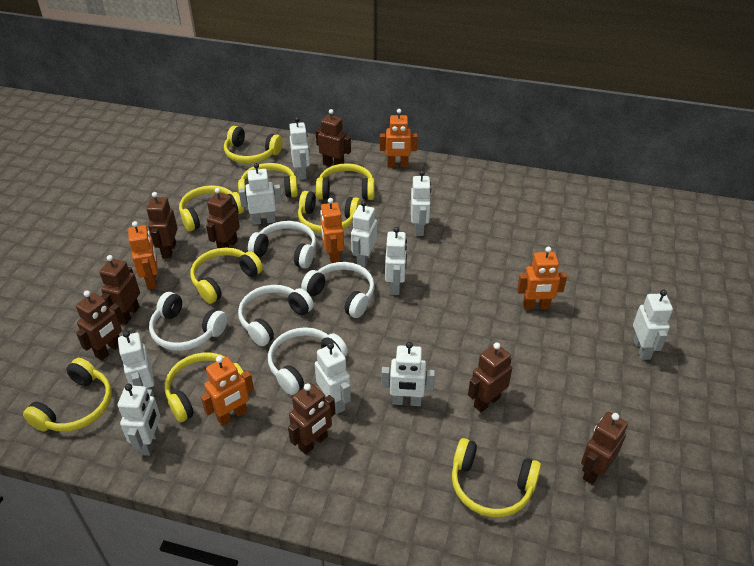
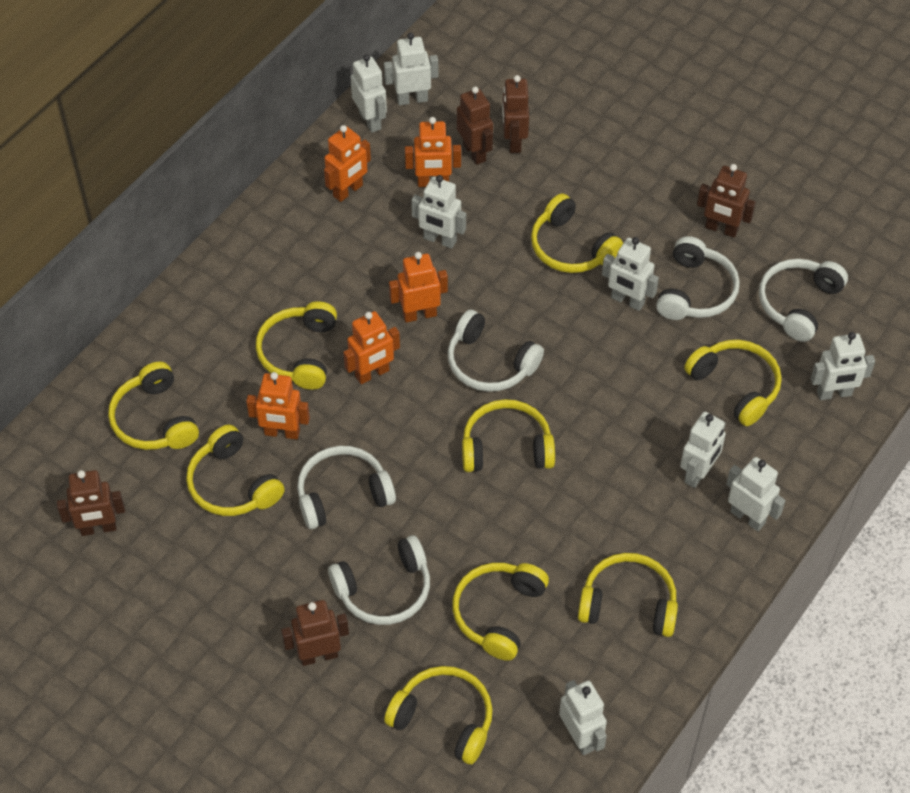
brown robot: [76,291,124,361] [99,255,140,324] [146,192,178,259] [206,188,240,248] [288,383,335,455] [316,109,351,167] [468,343,512,412] [581,412,628,485] = 8 -> [57,470,125,536] [281,600,349,666] [457,87,493,165] [502,75,529,153] [697,164,756,238] = 5
white robot: [118,331,154,390] [118,384,160,456] [239,163,282,225] [289,117,310,180] [315,343,351,414] [351,201,377,268] [381,342,435,406] [385,227,407,295] [411,171,431,236] [633,290,673,360] = 10 -> [351,54,387,133] [384,33,438,106] [411,175,466,249] [559,680,607,755] [602,237,659,311] [680,412,726,488] [726,457,785,531] [811,332,875,400] = 8

